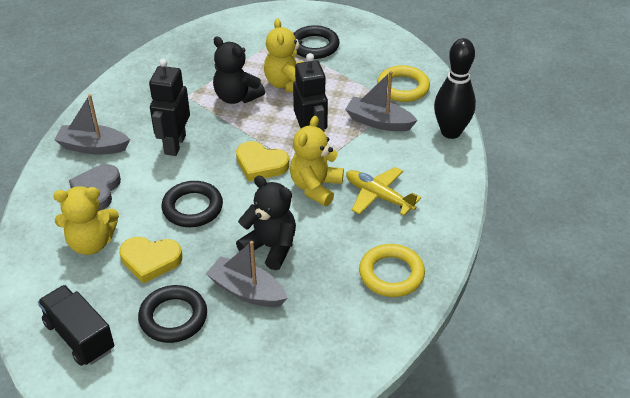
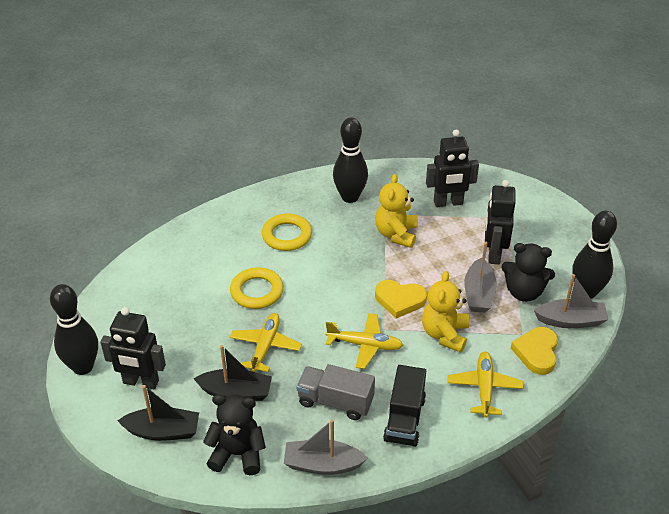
black boat: none = 0 -> [117,385,199,441] [194,345,272,401] = 2
black bowling pin: [434,38,476,139] = 1 -> [50,284,98,375] [333,117,368,203] [572,211,617,299] = 3
black ring: [138,285,207,343] [162,181,223,227] [294,25,340,59] = 3 -> none = 0
black robot: [149,59,190,156] [293,53,328,132] = 2 -> [100,307,166,389] [426,130,479,207] [485,180,515,265] = 3
grey heart: [69,164,121,211] = 1 -> none = 0
grey truck: none = 0 -> [297,364,375,420] = 1
yellow plane: [346,167,421,216] = 1 -> [230,313,302,372] [326,313,403,369] [447,351,524,418] = 3
yellow teddy bear: [53,186,119,255] [264,18,304,92] [290,116,344,206] = 3 -> [375,174,418,248] [422,271,470,352] = 2

